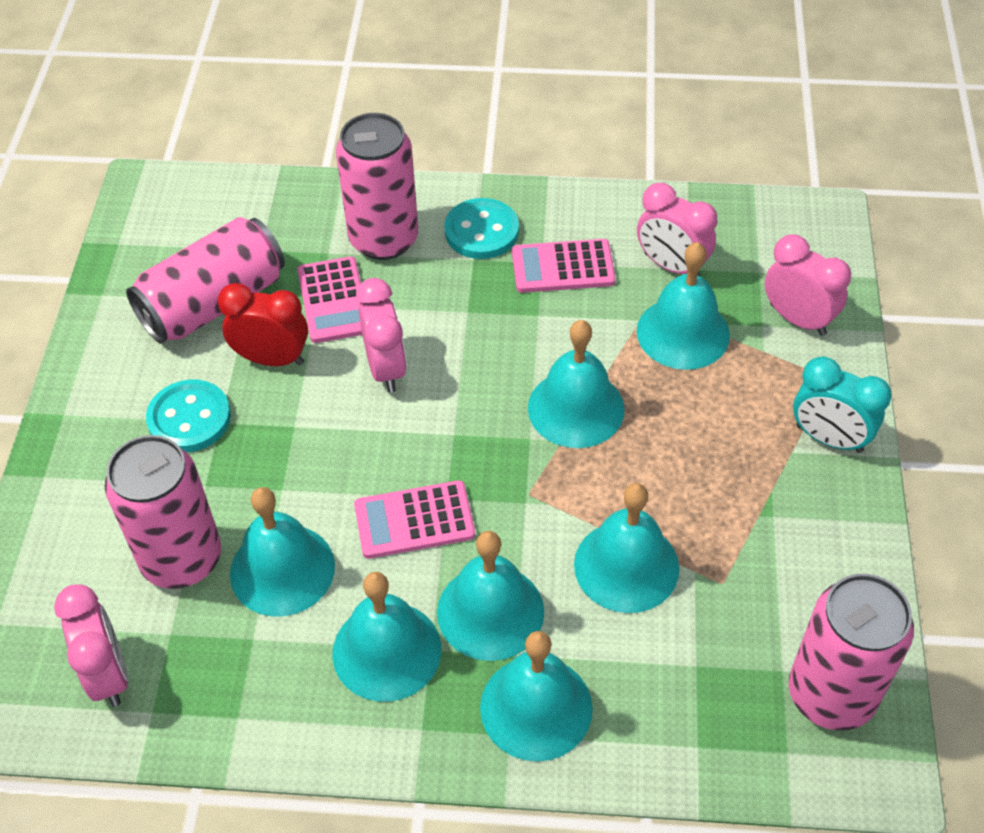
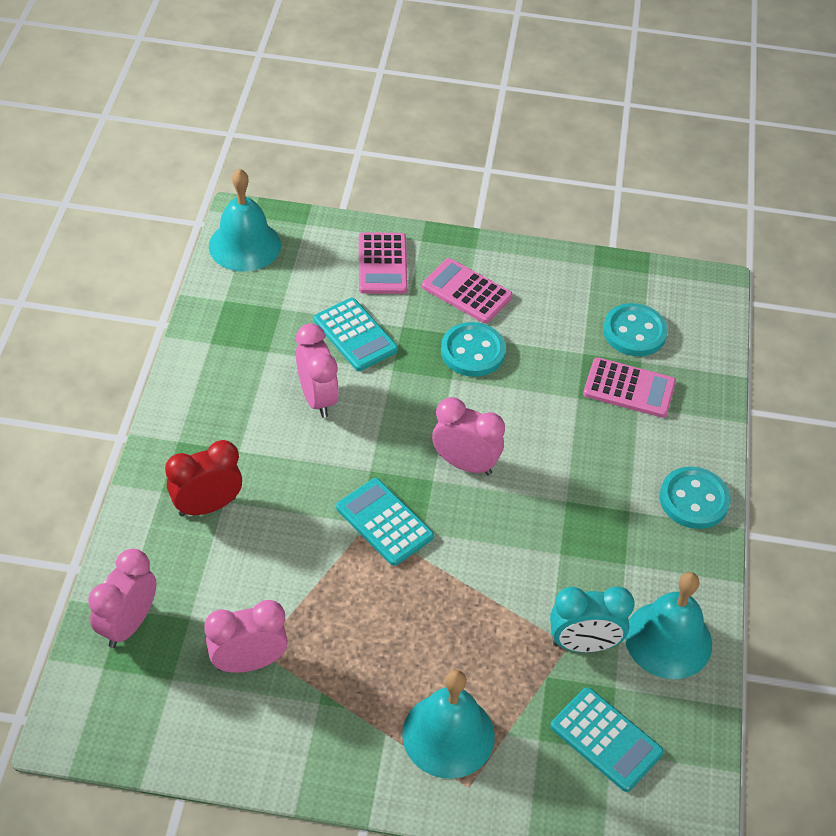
pink can: [105,435,221,589] [126,217,285,344] [336,113,418,260] [789,574,914,731] = 4 -> none = 0
turquoise bell: [230,487,335,617] [332,572,441,702] [437,531,544,661] [480,631,593,762] [528,320,625,448] [574,483,679,613] [637,242,730,370] = 7 -> [209,169,281,272] [402,670,495,779] [625,572,712,679] = 3
turquoise button: [146,379,231,453] [444,198,519,259] = 2 -> [441,322,506,377] [603,303,668,356] [660,466,731,529] = 3
turquoise calculator: none = 0 -> [314,298,398,371] [336,478,434,566] [550,687,664,792] = 3

